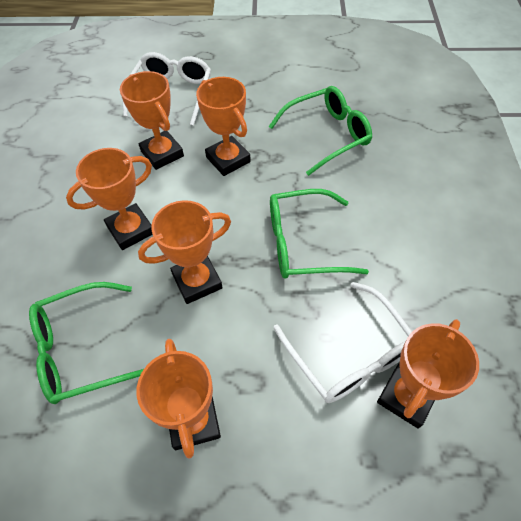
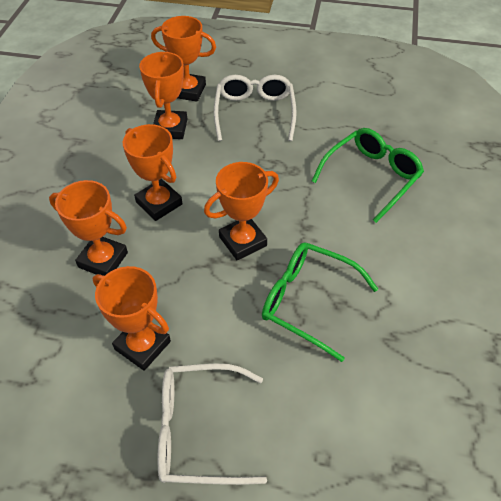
green glasses: [29,282,144,404] [268,86,372,176] [270,189,369,279] = 3 -> [262,242,378,362] [312,128,424,223] = 2

